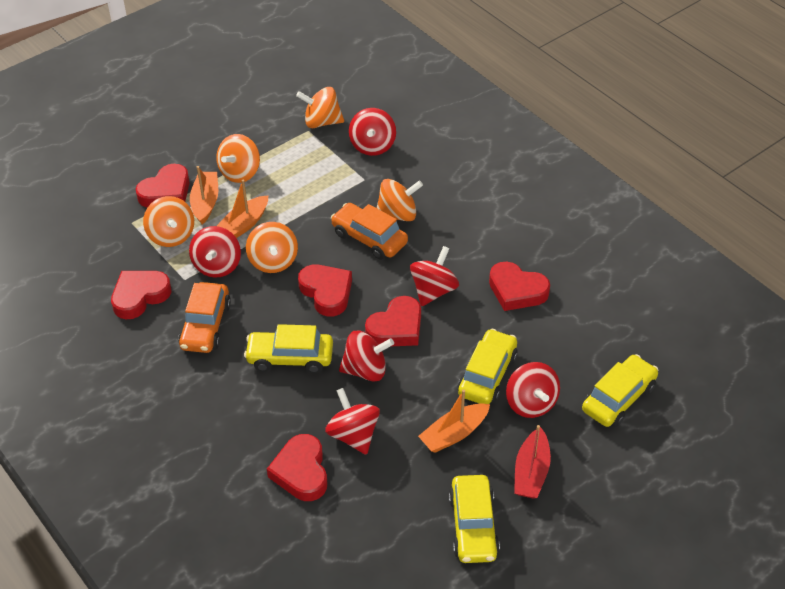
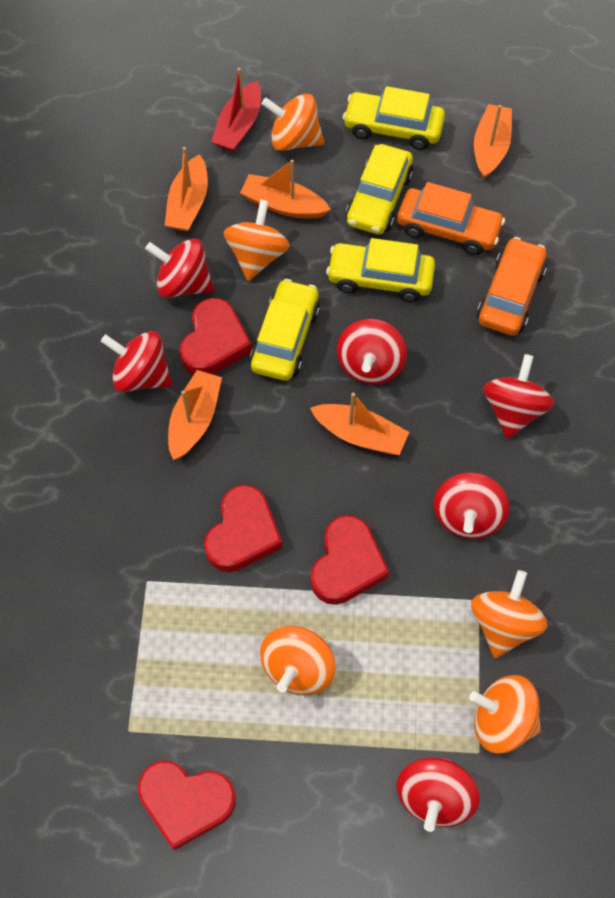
orange boat: [190,166,218,225] [217,180,268,238] [418,390,490,453] = 3 -> [164,147,208,231] [168,370,222,460] [240,160,331,219] [310,393,409,455] [474,104,512,179] = 5
red heart: [111,271,171,319] [136,164,190,207] [267,434,327,501] [298,264,352,317] [365,296,421,346] [489,262,550,311] = 6 -> [138,761,236,850] [180,298,252,375] [204,485,282,572] [311,515,389,605] = 4

